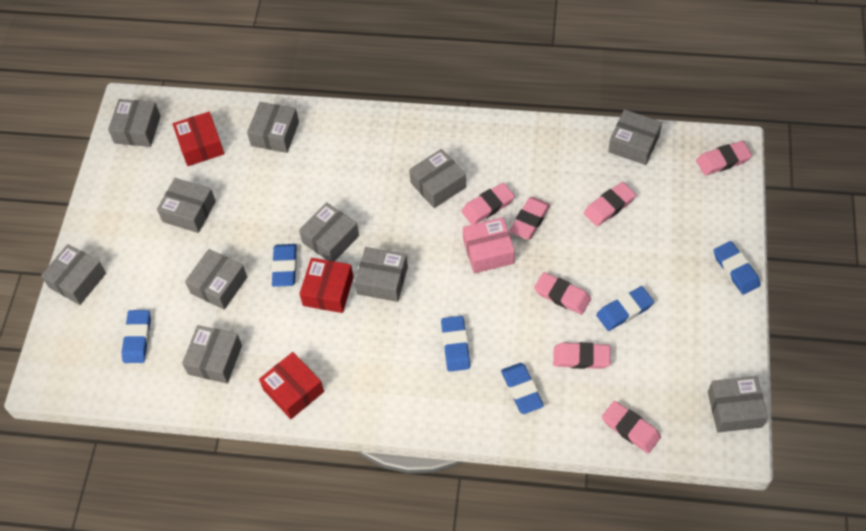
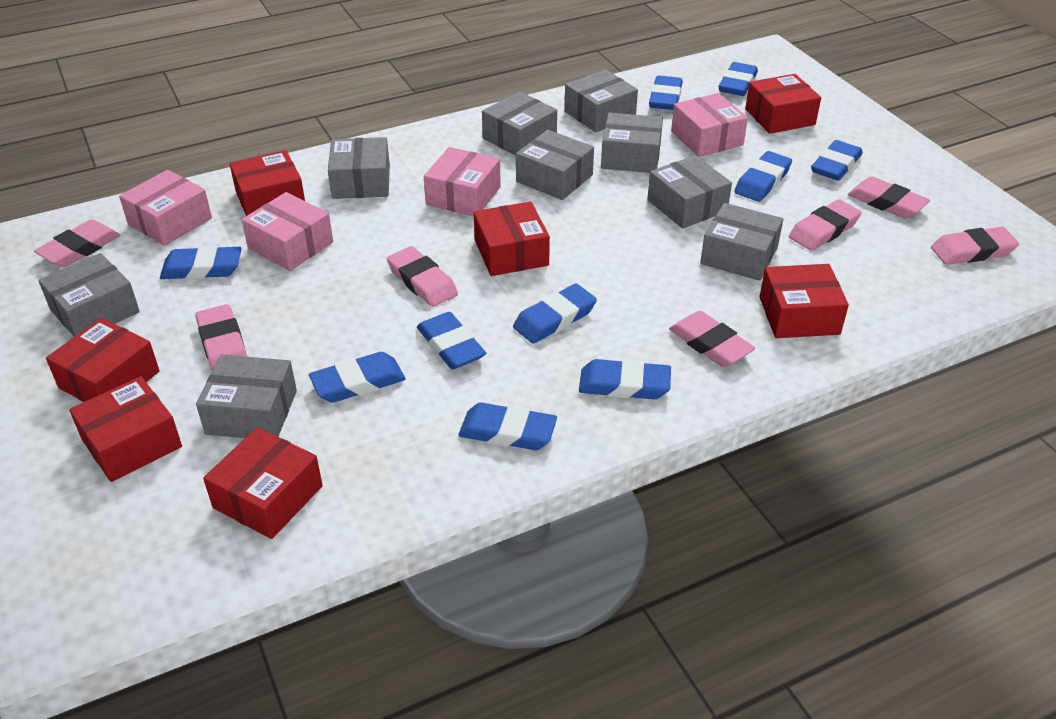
blue eraser: [121,310,151,363] [272,244,297,287] [441,316,470,372] [501,363,544,414] [596,286,654,331] [714,241,760,294] = 6 -> [160,246,242,279] [309,352,405,403] [417,312,486,369] [459,403,557,450] [513,284,597,344] [579,359,671,399] [649,75,682,110] [718,62,758,96] [734,151,792,202] [811,140,863,181] = 10
grey box: [41,244,106,305] [108,99,161,147] [157,178,216,233] [182,325,242,384] [185,249,247,310] [247,102,299,153] [299,202,359,262] [355,247,408,302] [409,149,466,208] [608,109,662,165] [708,376,768,433] = 11 -> [38,253,140,337] [196,354,297,438] [328,137,390,199] [482,91,557,156] [516,130,594,200] [564,69,638,132] [601,113,663,173] [647,155,732,229] [700,203,783,281] = 9
pink box: [463,217,515,273] = 1 -> [119,170,212,246] [242,192,333,271] [424,147,501,216] [671,93,748,157] = 4
red box: [173,112,224,166] [259,352,324,419] [300,258,354,313] = 3 -> [46,318,160,402] [69,376,182,482] [203,427,323,539] [230,150,305,216] [474,201,550,276] [745,74,821,134] [759,264,849,338] = 7

